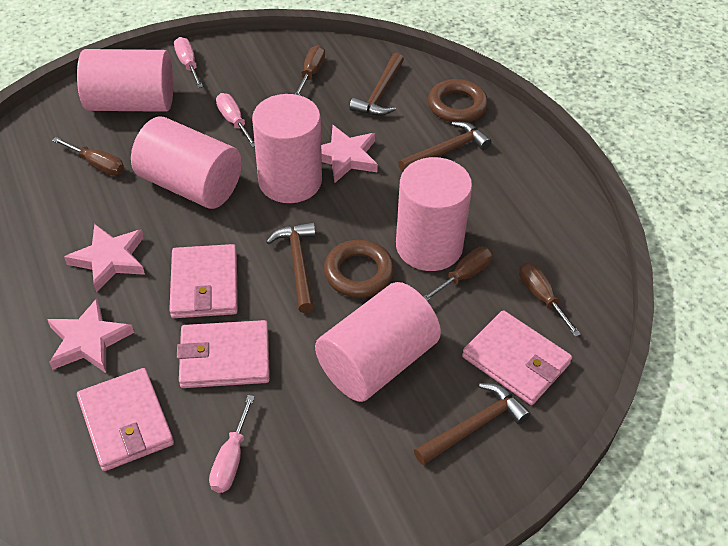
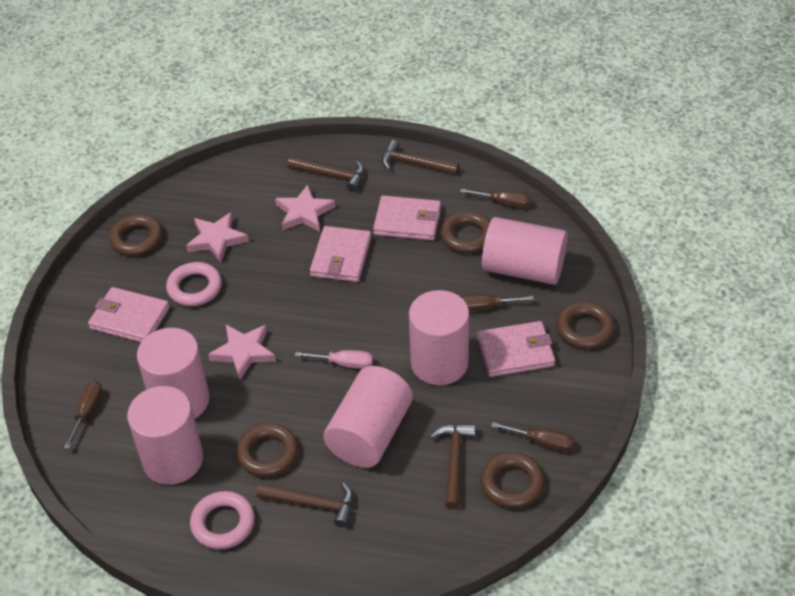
brown ring: [324,240,394,298] [428,79,488,122] = 2 -> [109,214,163,256] [236,423,298,477] [440,211,490,253] [480,452,544,509] [556,302,615,349] = 5
pink ring: none = 0 -> [166,262,222,306] [190,491,255,549] = 2
pink screwdriver: [174,37,203,88] [209,395,255,493] [216,93,255,148] = 3 -> [294,350,373,369] = 1

